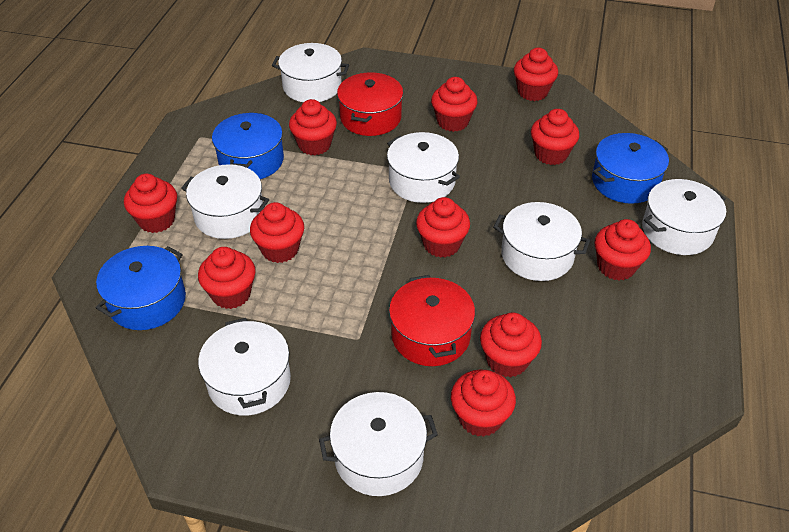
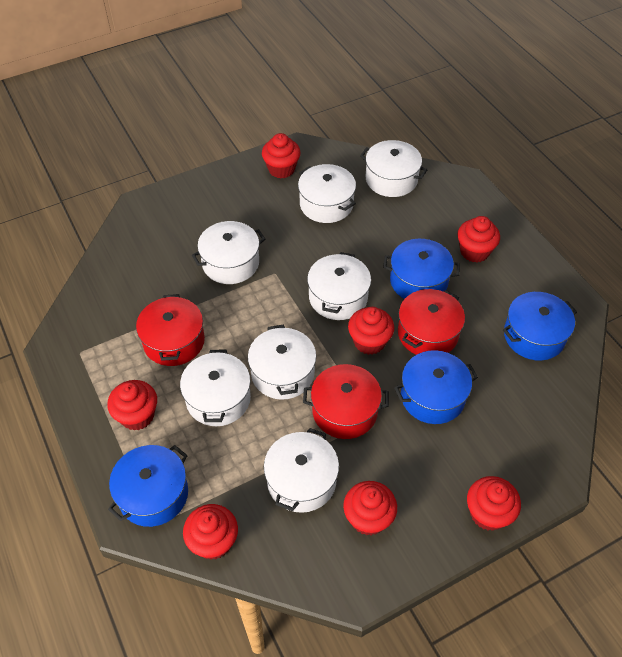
blue pot: [96,246,186,330] [212,112,284,179] [592,133,669,204] = 3 -> [108,445,188,527] [383,239,460,299] [394,350,478,424] [503,292,577,360] = 4
red cupcake: [124,174,177,233] [198,247,256,309] [250,202,304,263] [289,99,337,155] [416,197,470,258] [431,77,478,132] [451,369,516,437] [480,312,542,377] [514,48,558,101] [531,109,579,165] [595,219,651,280] = 11 -> [107,380,157,431] [183,504,238,560] [262,133,301,178] [343,481,397,536] [348,307,394,355] [457,216,500,263] [467,476,521,531] = 7
red pot: [337,72,403,136] [389,275,475,366] = 2 -> [136,294,205,366] [303,364,389,439] [398,289,465,355] = 3

